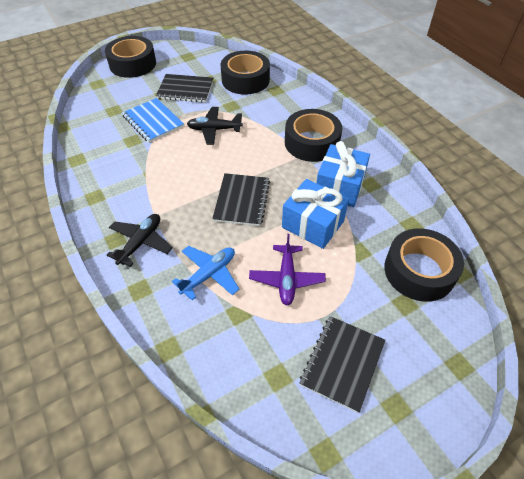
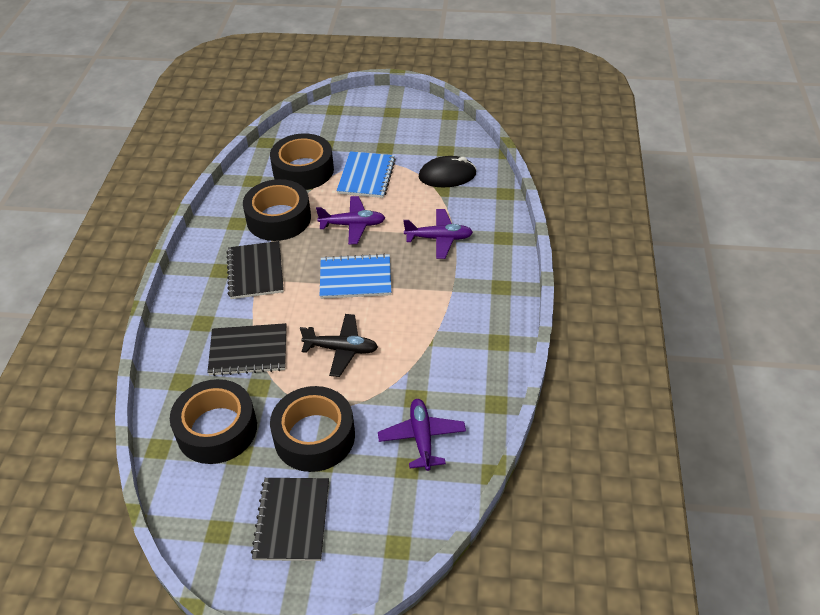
black mouse: none = 0 -> [419,156,476,187] = 1
black plane: [107,214,173,267] [187,107,243,145] = 2 -> [300,314,378,377] = 1
blue gift: [282,179,349,249] [316,141,370,207] = 2 -> none = 0
blue notebook: [122,98,184,143] = 1 -> [320,254,391,299] [336,151,396,198] = 2
blue plane: [172,246,239,300] = 1 -> none = 0
purple plane: [249,234,326,305] = 1 -> [316,196,385,245] [378,399,466,471] [403,209,473,259] = 3

